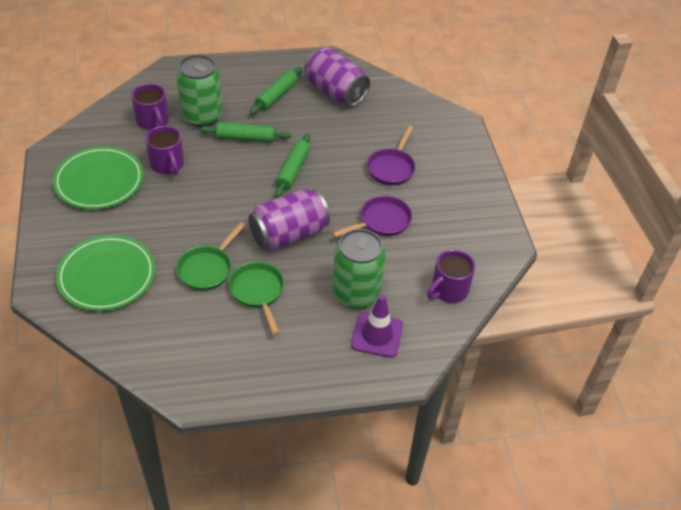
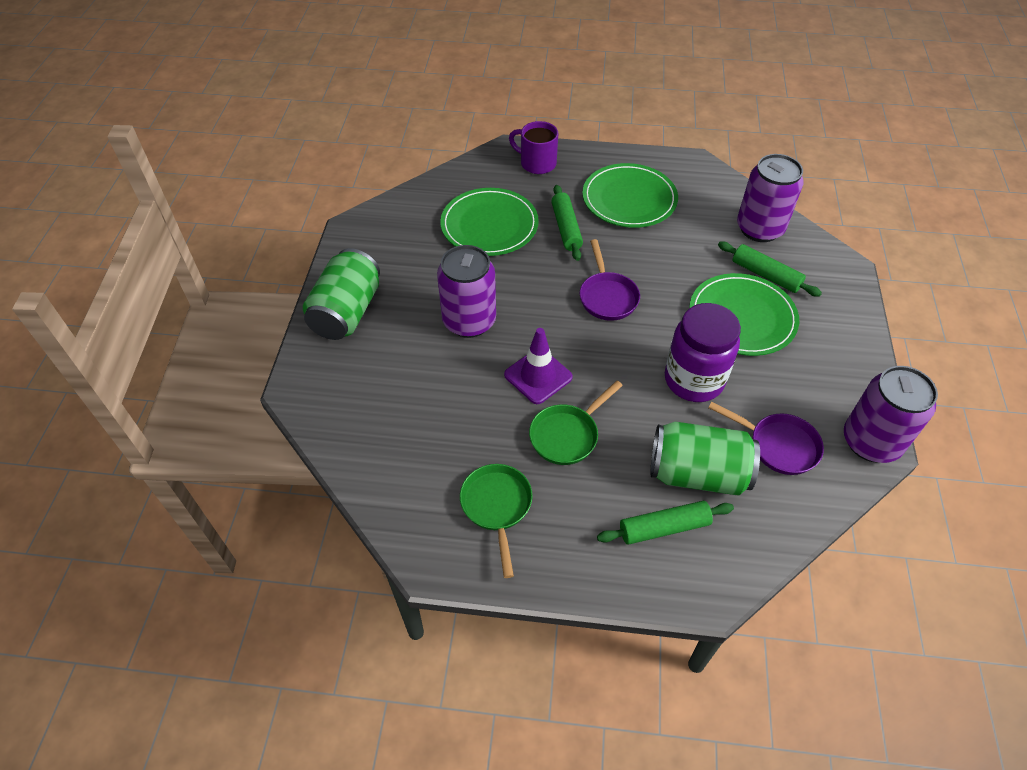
green plate: [53,146,144,210] [56,235,155,311] = 2 -> [440,188,539,256] [582,163,678,228] [689,273,799,356] = 3
purple can: [248,189,330,251] [304,47,370,106] = 2 -> [437,245,496,338] [737,154,804,242] [844,366,938,463] = 3
purple jar: none = 0 -> [665,303,741,402] = 1
purple mug: [131,84,169,130] [146,126,184,175] [427,250,475,303] = 3 -> [509,121,558,174] = 1

